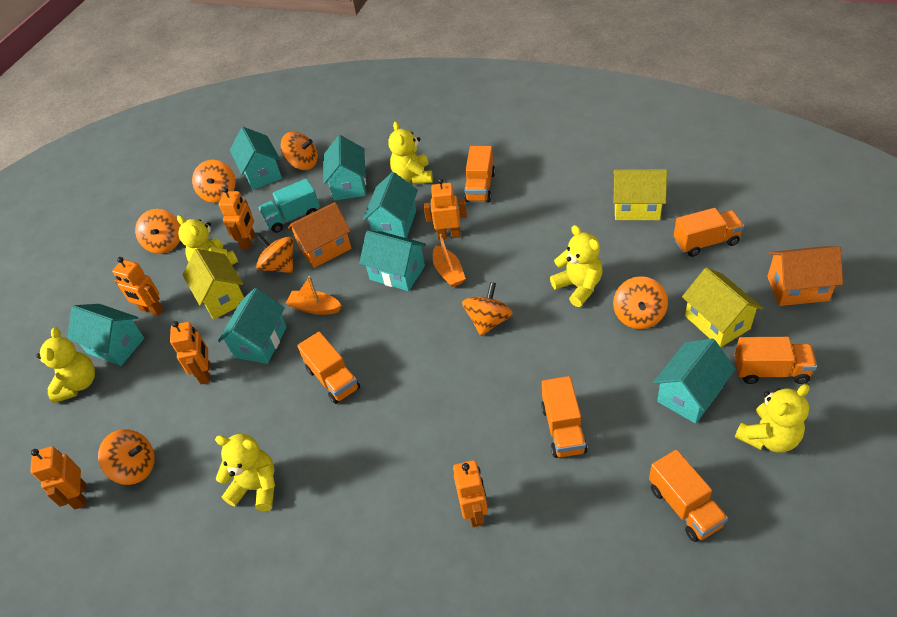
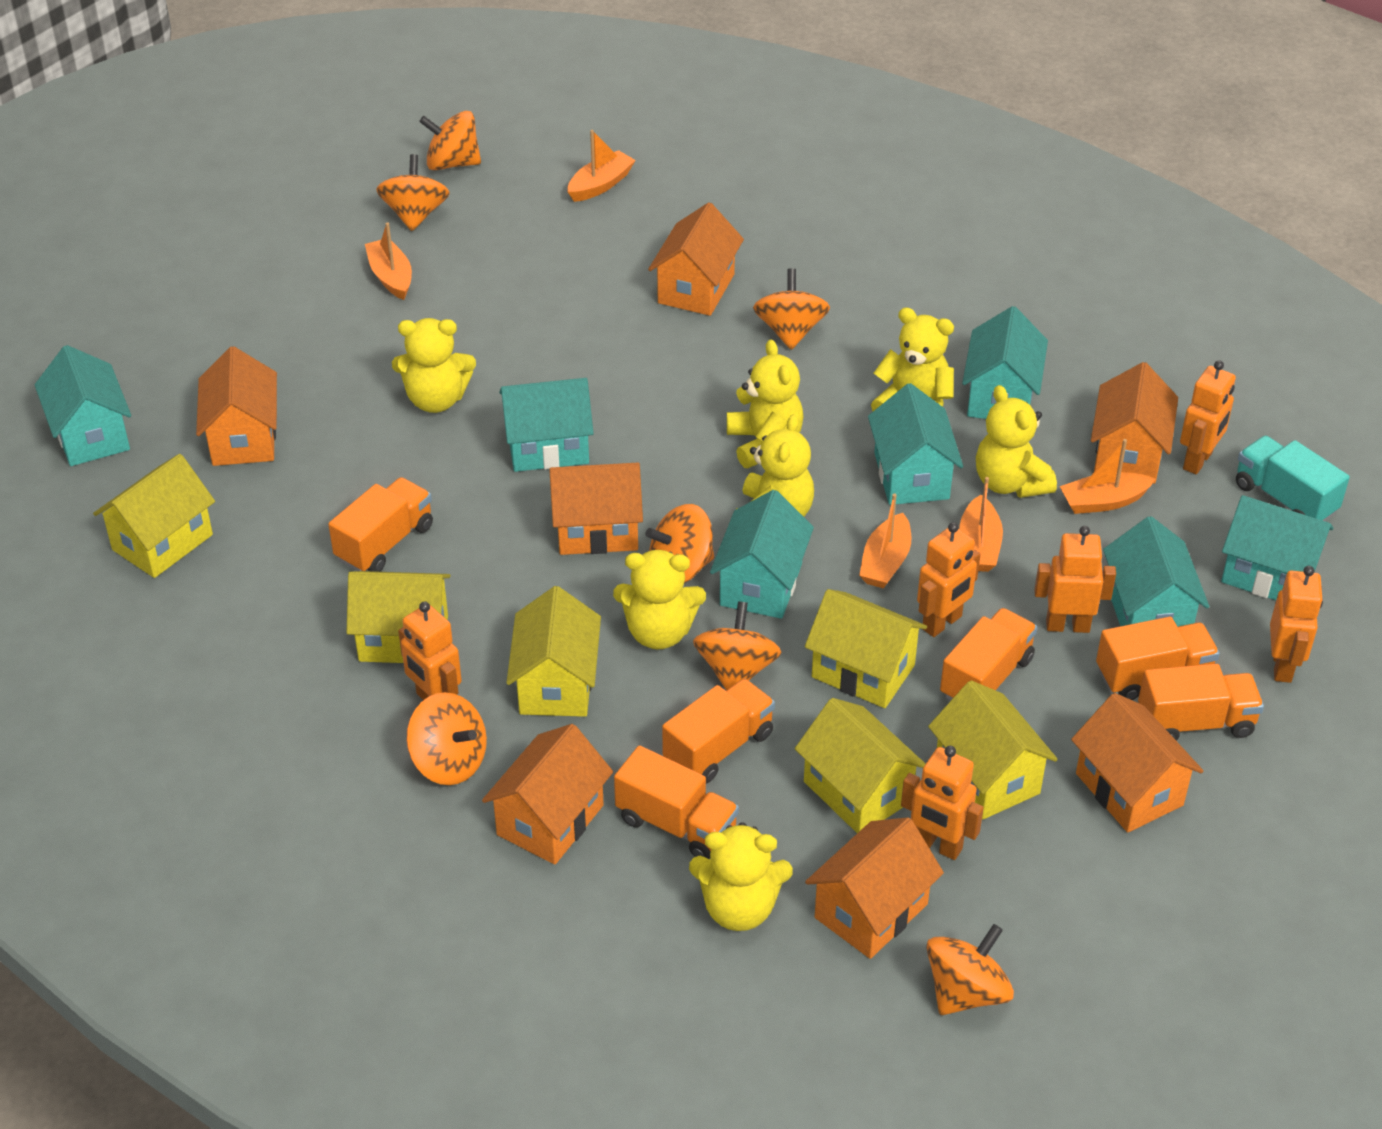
orange boat: [286,276,342,315] [433,234,466,287] = 2 -> [365,223,412,300] [567,130,636,202] [859,493,911,588] [959,477,1003,572] [1060,439,1155,514] = 5
orange house: [288,202,352,268] [767,246,843,306] = 2 -> [196,346,277,466] [482,724,613,865] [549,462,643,555] [648,202,744,316] [805,817,944,959] [1071,693,1203,833] [1091,362,1178,484] = 7
yellow house: [183,249,244,320] [613,169,667,220] [682,267,763,347] = 3 -> [93,454,215,578] [346,571,451,663] [506,586,601,717] [795,698,925,833] [805,589,927,708] [928,680,1058,820] = 6
yellow teddy bear: [36,327,95,403] [177,215,238,265] [215,434,275,511] [388,121,433,184] [550,225,603,307] [735,384,810,453] = 6 -> [392,318,476,413] [613,550,706,649] [689,822,793,931] [727,340,804,468] [736,414,814,517] [871,307,954,411] [976,385,1057,498] = 7

